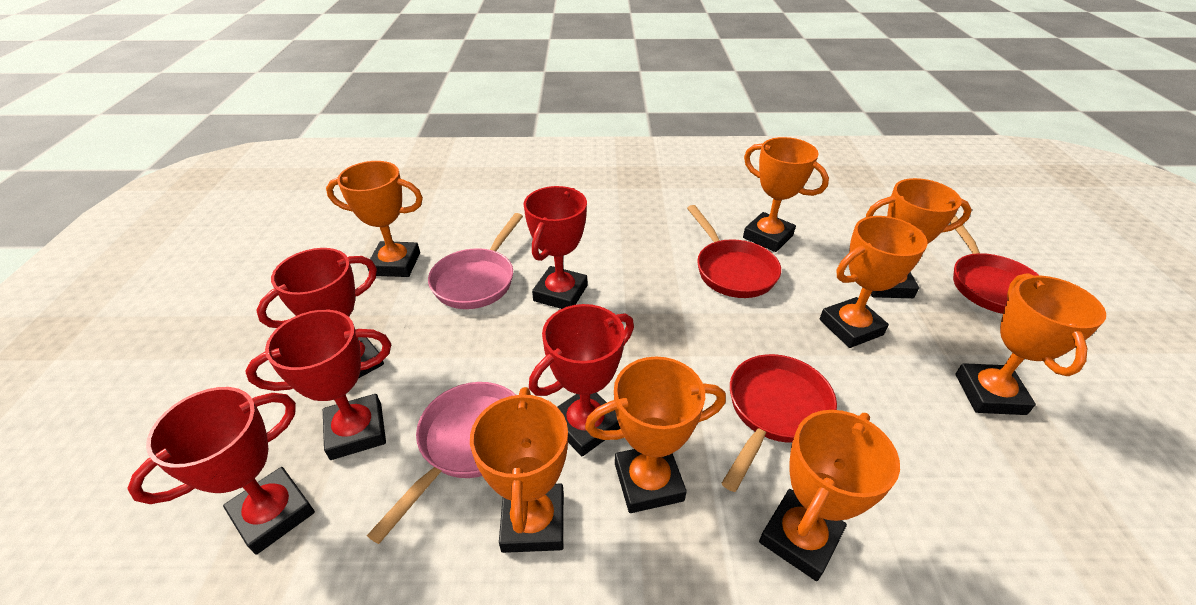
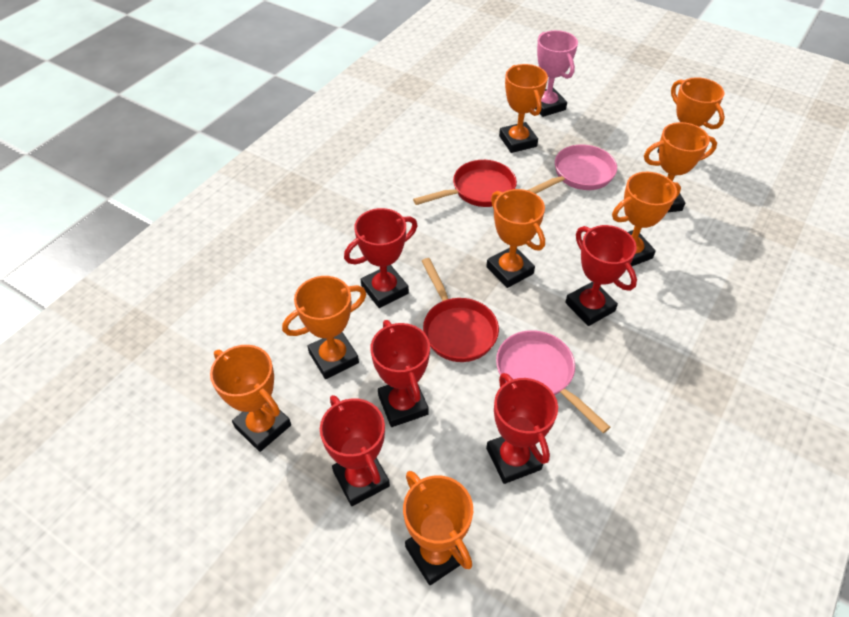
pink trophy: none = 0 -> [535,30,578,117] = 1
red pan: [687,205,781,298] [722,354,837,492] [950,215,1039,314] = 3 -> [413,160,517,207] [422,258,499,362] = 2

